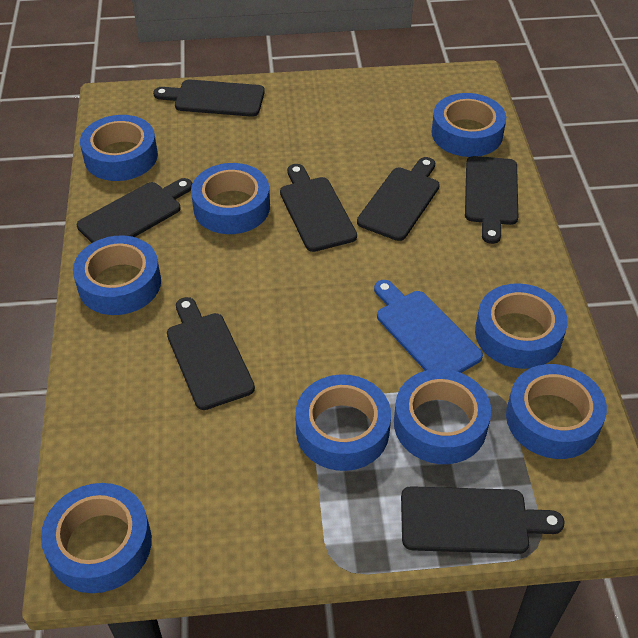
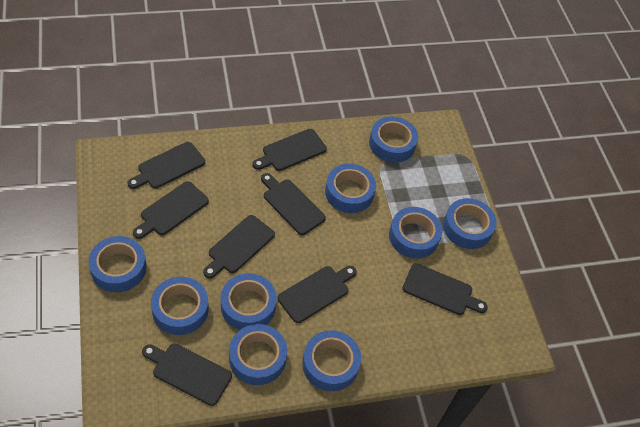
black cutting board: [77,178,192,243] [153,80,265,117] [167,297,255,410] [280,164,357,252] [357,157,440,241] [401,486,564,554] [465,156,518,244] = 7 -> [127,142,205,189] [133,181,209,239] [142,343,232,406] [203,215,275,278] [253,129,327,171] [261,173,326,235] [277,266,357,323] [402,263,488,315] = 8
blue cutting board: [374,280,483,373] = 1 -> none = 0

